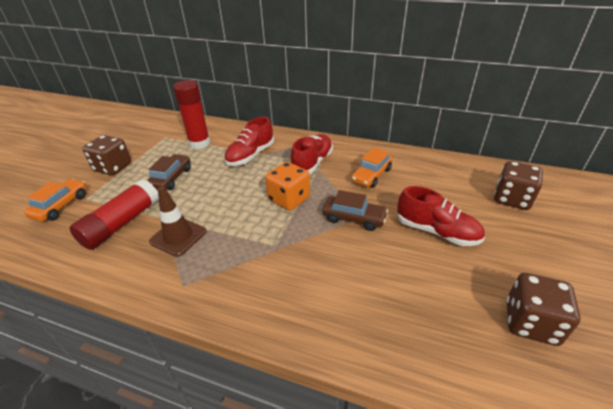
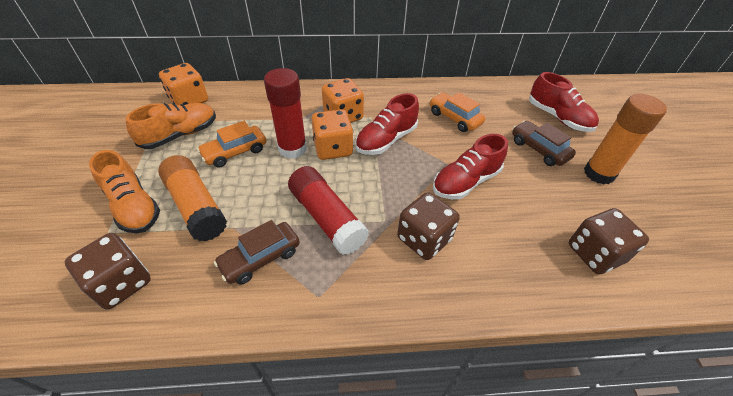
brown traffic cone: [149,186,206,257] = 1 -> none = 0
orange dice: [265,162,310,211] = 1 -> [159,63,208,105] [311,109,353,160] [322,78,364,123] = 3
orange glue stick: none = 0 -> [158,155,227,242] [584,94,667,185] = 2
orange shoe: none = 0 -> [89,150,160,233] [125,103,216,149] = 2

